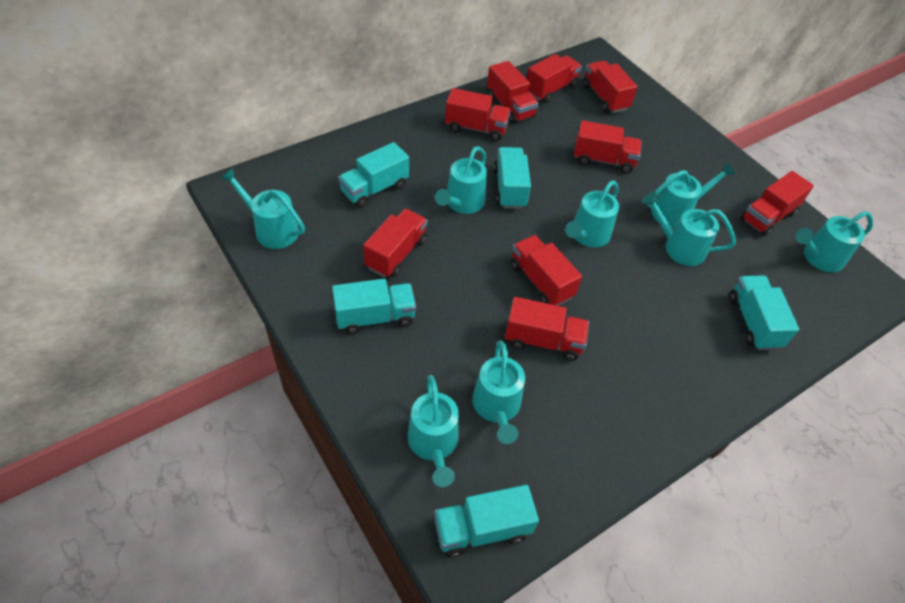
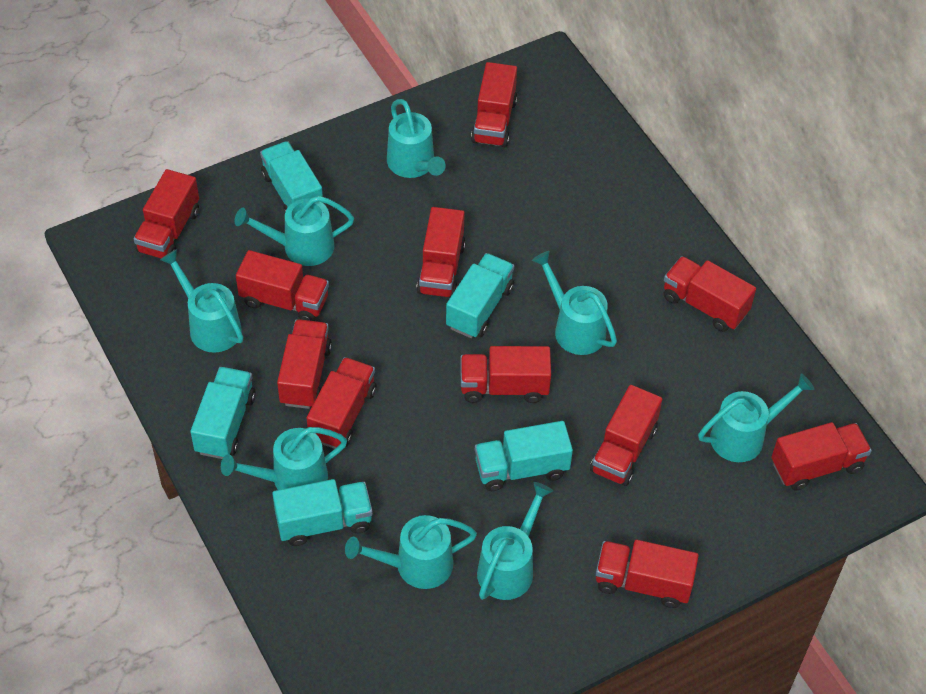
red truck: [363,209,428,278] [445,88,511,141] [487,61,539,124] [505,297,589,361] [510,235,582,306] [526,54,582,103] [574,120,642,173] [583,61,637,113] [741,171,814,236] = 9 -> [134,169,199,258] [236,250,329,321] [277,319,332,409] [307,357,376,449] [416,207,466,297] [460,346,551,403] [471,62,517,147] [590,385,662,486] [596,540,699,608] [664,256,756,332] [771,422,872,491] = 11

